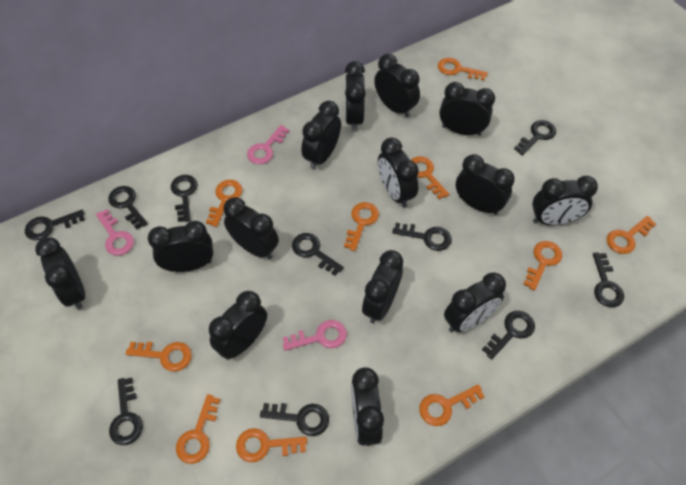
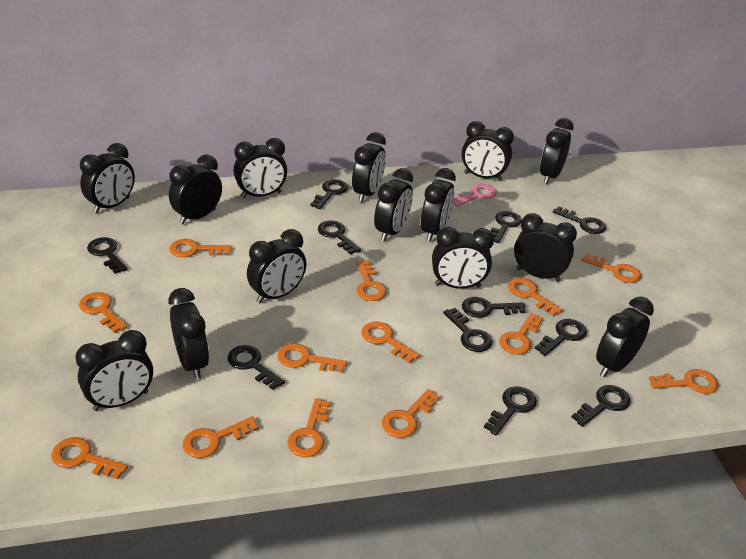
black key: [25,210,85,240] [108,186,148,229] [109,378,143,445] [171,175,198,222] [260,403,329,436] [292,233,344,276] [392,223,452,251] [482,311,535,360] [514,120,556,156] [593,252,624,307] = 10 -> [87,237,128,274] [227,345,285,390] [310,179,348,209] [318,220,361,255] [443,308,492,352] [462,297,526,318] [484,386,537,436] [491,211,522,243] [535,319,587,356] [553,206,606,234] [572,385,631,427] = 11
orange key: [126,342,192,372] [176,394,220,464] [206,180,242,227] [236,428,307,462] [344,202,379,251] [410,156,449,199] [419,384,485,426] [438,58,488,80] [523,241,562,291] [607,216,656,254] = 10 -> [51,437,128,480] [79,292,127,333] [169,239,231,257] [182,416,259,458] [277,343,347,373] [287,398,330,457] [356,260,386,301] [361,322,420,363] [382,389,440,438] [499,313,543,355] [508,278,563,316] [581,253,641,283] [649,369,718,394] = 13
pink key: [96,209,134,256] [247,125,289,164] [282,320,347,351] = 3 -> [453,184,497,207] = 1

